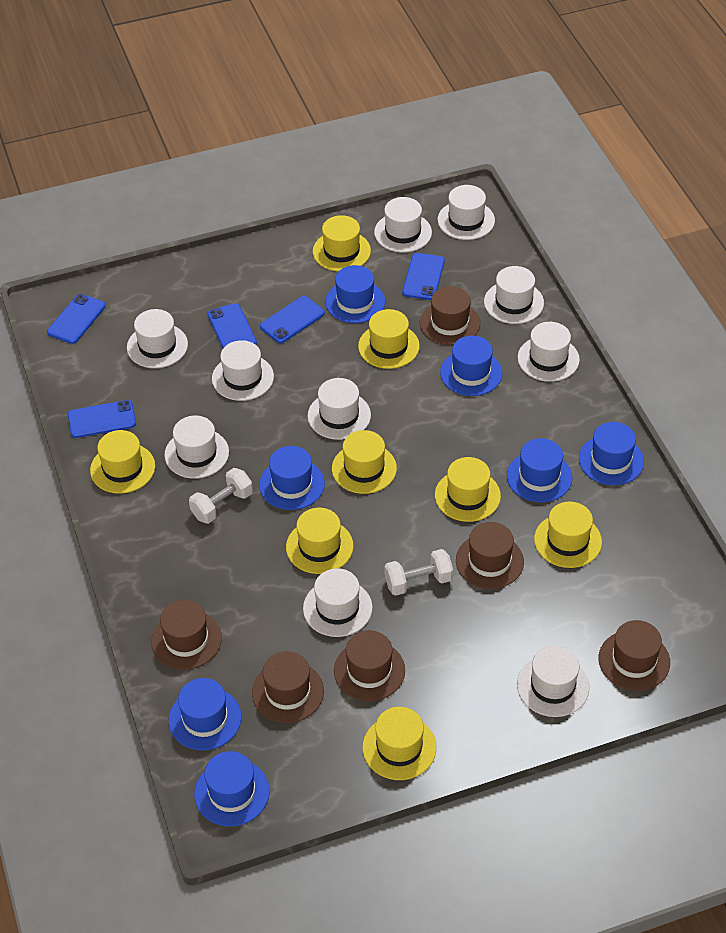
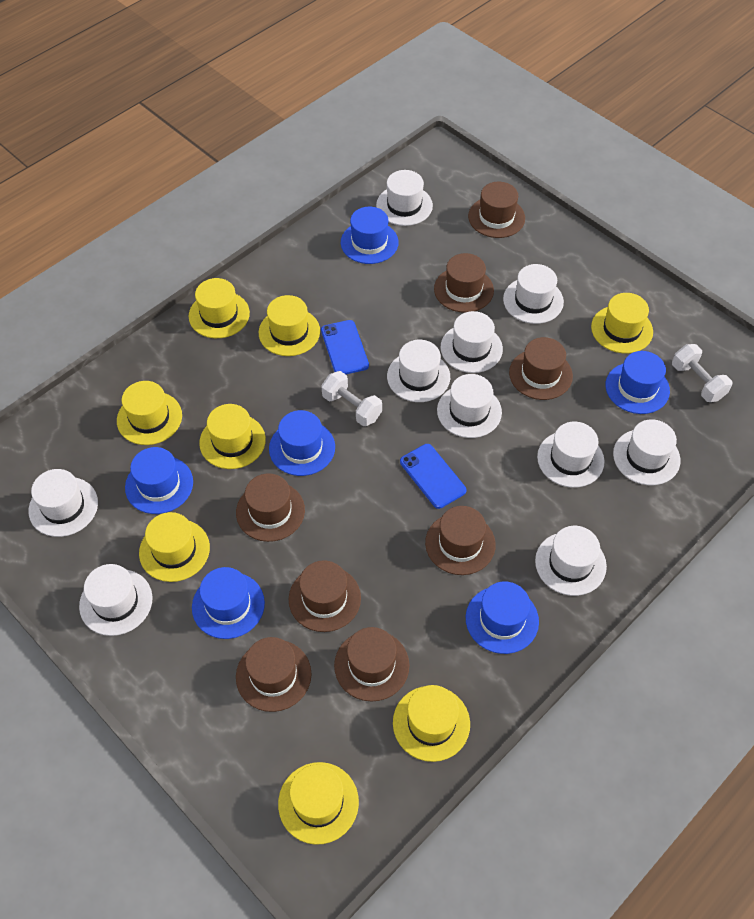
blue hat: [169,678,242,751] [194,751,270,826] [259,446,325,510] [325,265,385,323] [440,336,503,396] [507,438,573,502] [579,422,644,485] = 7 -> [125,447,193,514] [192,567,265,639] [269,410,335,476] [341,207,399,264] [466,582,539,654] [605,351,670,414] = 6
blue phone: [47,294,106,344] [68,400,136,438] [207,303,257,348] [260,296,325,343] [402,253,445,300] = 5 -> [321,320,369,374] [400,444,466,509] = 2
brown hat: [151,600,222,670] [252,651,324,723] [334,630,405,701] [420,286,480,345] [456,522,524,589] [599,620,670,691] = 6 -> [236,473,305,542] [236,637,312,712] [289,560,361,632] [334,627,409,702] [425,506,496,575] [434,253,494,313] [468,182,525,238] [509,337,573,400] = 8

